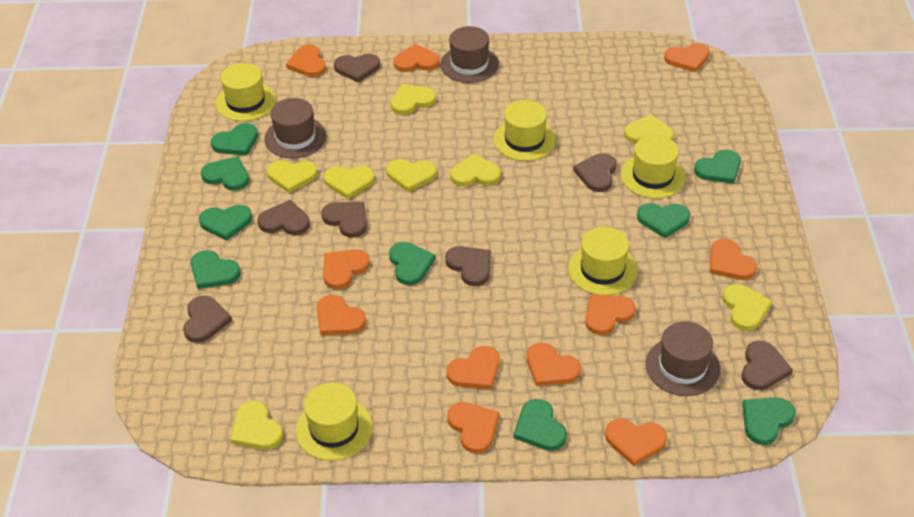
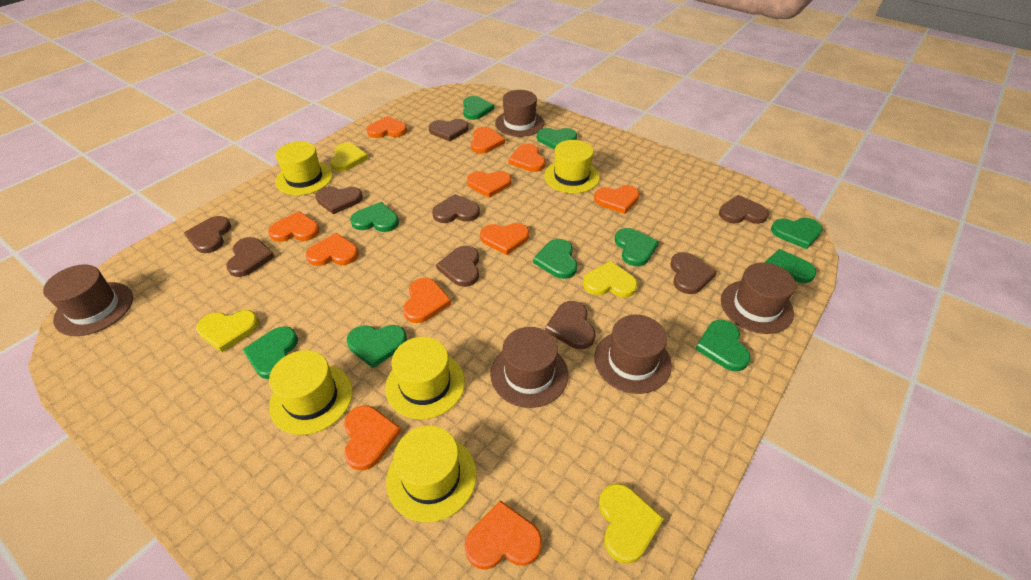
brown hat: [264,98,327,158] [440,26,499,83] [646,321,720,396] = 3 -> [43,265,133,336] [490,327,568,408] [495,90,544,137] [594,315,672,394] [721,263,796,334] = 5
brown heart: [183,296,232,343] [258,200,310,235] [321,202,367,238] [334,54,380,83] [445,246,491,286] [573,153,617,192] [741,341,793,390] = 7 -> [184,216,231,253] [226,237,275,277] [315,186,363,214] [429,119,469,141] [432,194,480,223] [436,246,479,287] [545,301,596,349] [670,252,717,294] [719,195,769,224] = 9
green heart: [191,250,241,289] [199,205,252,241] [201,156,249,191] [211,123,258,155] [389,242,435,285] [514,399,567,451] [637,203,690,238] [694,150,741,184] [742,397,796,445] = 9 -> [243,326,298,379] [347,325,407,368] [350,202,399,232] [463,96,494,120] [533,239,577,279] [537,128,577,149] [615,228,659,266] [696,320,751,371] [764,249,817,283] [771,218,823,249] = 10
yellow heart: [230,401,283,450] [267,160,318,193] [324,166,375,199] [386,159,437,192] [391,84,436,115] [450,154,501,187] [624,114,674,144] [722,284,772,331] = 8 -> [196,310,259,352] [331,143,368,171] [583,261,638,297] [599,483,664,564] = 4

